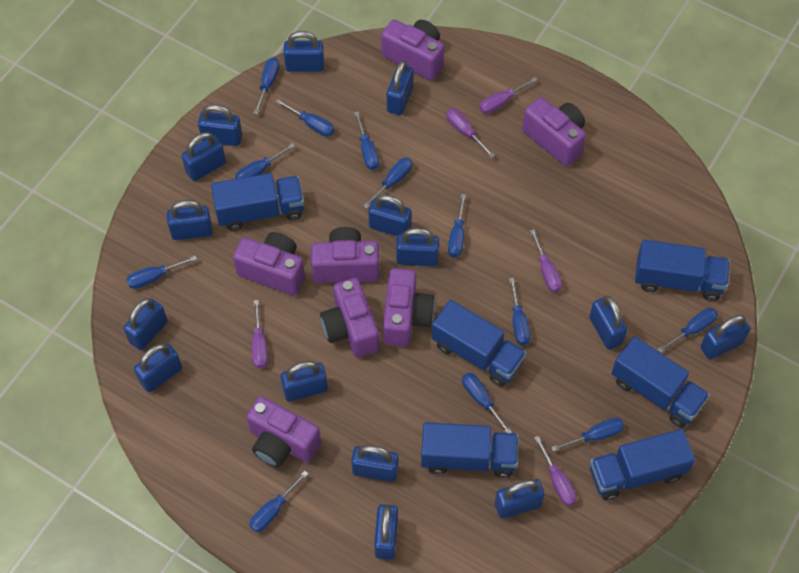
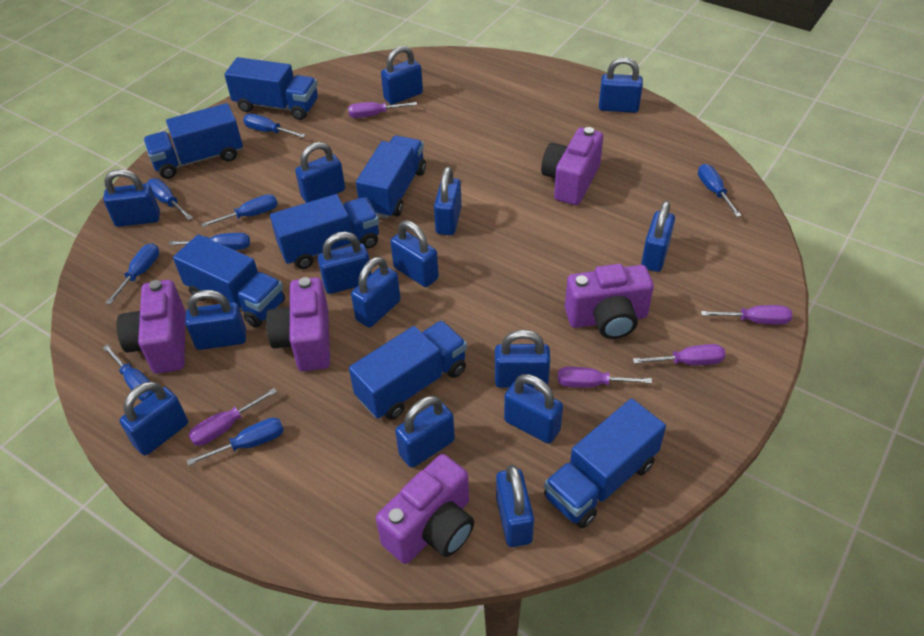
blue screwdriver: [126,256,197,289] [235,143,295,179] [250,471,308,532] [253,58,280,115] [276,99,334,137] [354,111,379,170] [363,157,413,208] [448,194,466,258] [462,373,512,433] [509,278,530,345] [551,418,624,452] [657,308,718,353] = 12 -> [102,344,154,401] [106,243,159,305] [147,178,193,220] [169,233,250,250] [187,418,284,466] [201,194,278,227] [243,114,306,138] [698,164,742,217] = 8
blue truck: [211,173,304,231] [421,422,519,478] [431,300,527,387] [590,429,695,500] [611,336,710,428] [635,240,730,301] = 6 -> [143,103,243,179] [173,234,285,328] [224,57,318,120] [270,194,379,269] [349,321,467,420] [356,135,426,219] [544,398,666,528] = 7
purple camera: [233,232,305,296] [247,396,321,467] [311,227,380,283] [320,278,379,357] [381,19,444,81] [383,268,435,347] [522,97,586,167] = 7 -> [116,280,185,374] [266,277,330,371] [376,454,474,564] [541,127,603,205] [565,264,654,339] = 5

